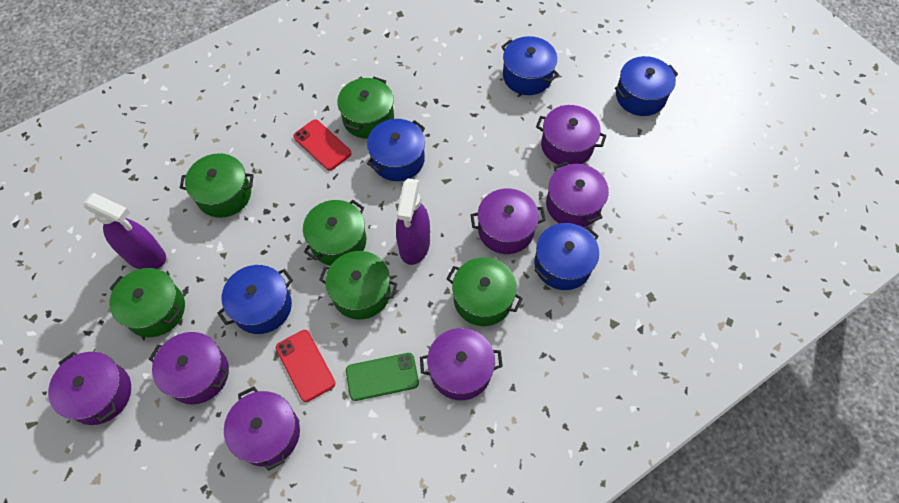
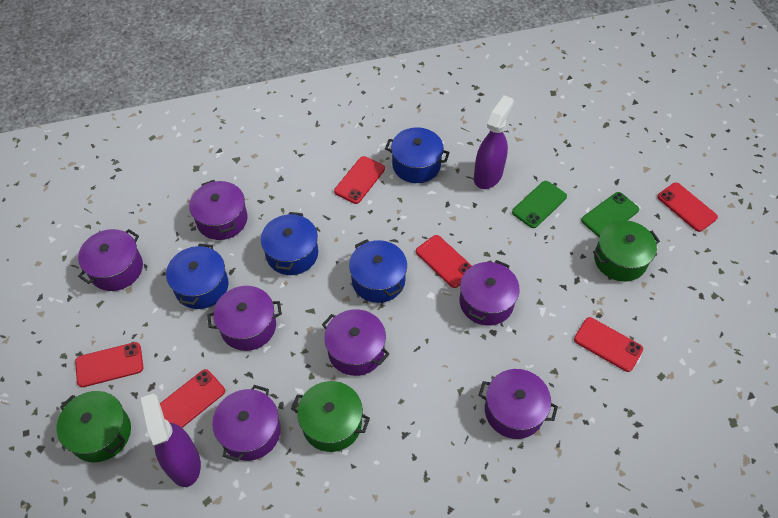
blue pot: [218,265,293,334] [367,119,425,181] [501,36,559,95] [534,223,599,290] [615,56,678,116] = 5 -> [166,243,229,309] [261,212,318,275] [349,239,407,303] [385,127,450,183] = 4
green phone: [346,353,419,401] = 1 -> [512,181,567,228] [581,192,639,237] = 2
green pot: [109,268,185,337] [180,153,254,218] [303,200,366,266] [319,251,397,319] [337,77,394,139] [446,257,523,326] = 6 -> [57,391,131,462] [291,381,370,452] [593,220,660,282] = 3
red phone: [276,330,335,402] [293,119,352,171] = 2 -> [75,342,143,387] [160,369,225,428] [334,156,385,204] [416,235,472,288] [574,317,643,372] [657,183,718,232] = 6

